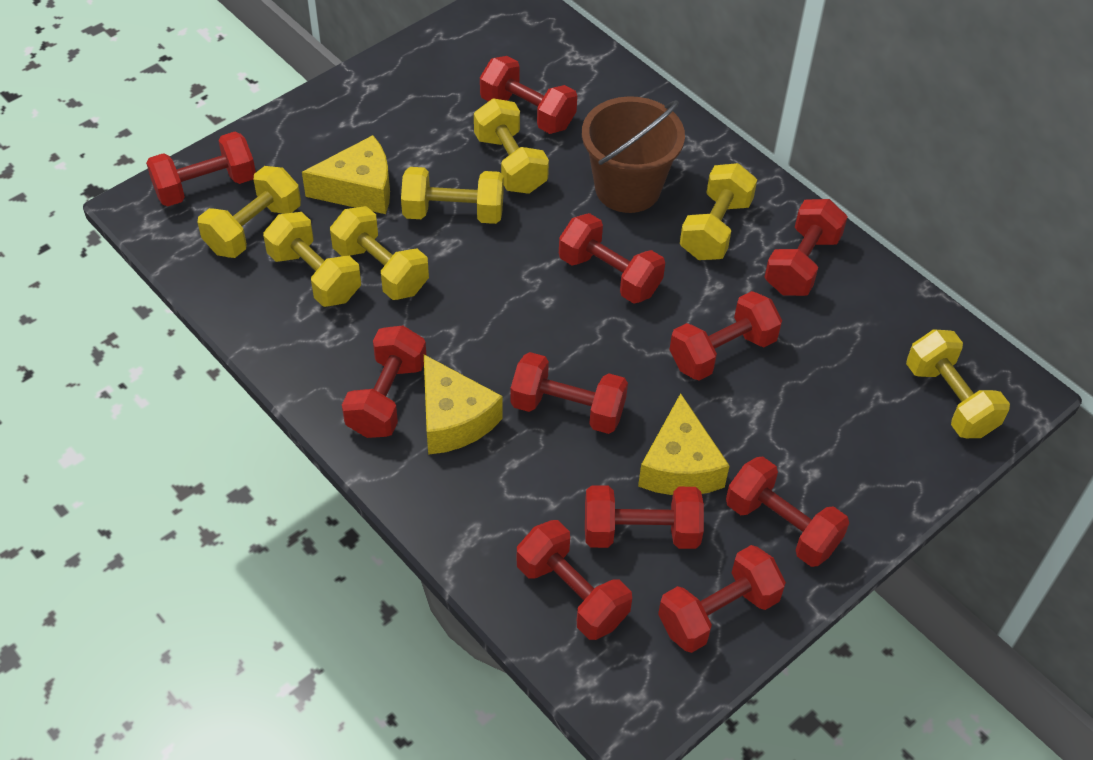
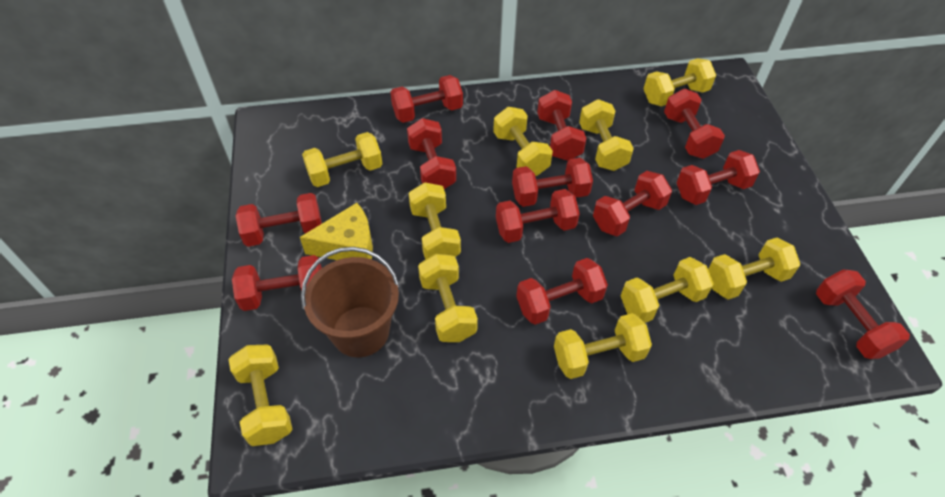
red dumbbell: [146,132,256,207] [342,325,427,438] [480,56,577,134] [510,352,628,434] [517,520,632,640] [559,213,665,304] [585,485,704,549] [658,545,786,653] [669,291,782,381] [726,457,849,567] [765,199,847,296] = 11 -> [232,255,322,311] [236,193,322,247] [390,75,463,123] [407,118,456,189] [496,189,580,243] [512,158,593,207] [516,258,608,325] [537,90,586,161] [593,171,672,236] [664,89,725,159] [676,150,760,205] [816,269,910,359] = 12
yellow cheese: [302,135,390,214] [424,355,503,455] [638,393,730,495] = 3 -> [300,203,373,260] = 1
yellow dumbbell: [198,166,301,258] [263,212,361,307] [330,206,429,300] [401,167,504,224] [474,98,549,194] [680,163,757,260] [906,329,1010,438] = 7 -> [228,345,293,446] [302,132,383,187] [408,182,461,260] [418,254,478,342] [493,107,553,176] [554,313,652,379] [579,99,634,171] [621,257,714,323] [644,58,716,106] [708,238,800,300] = 10

